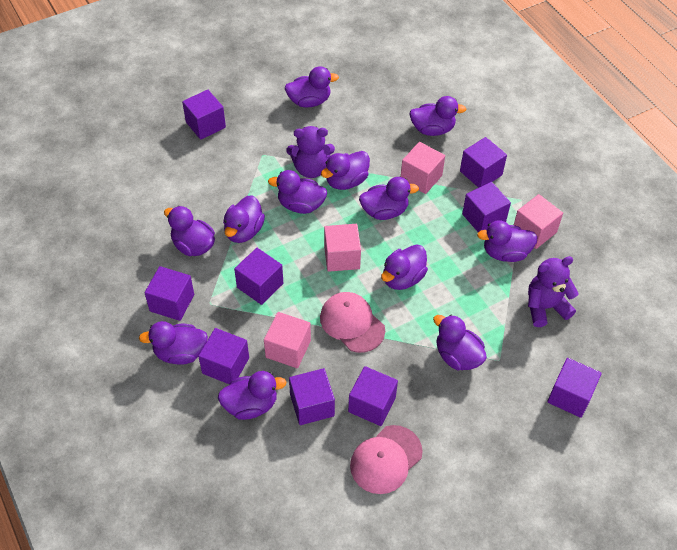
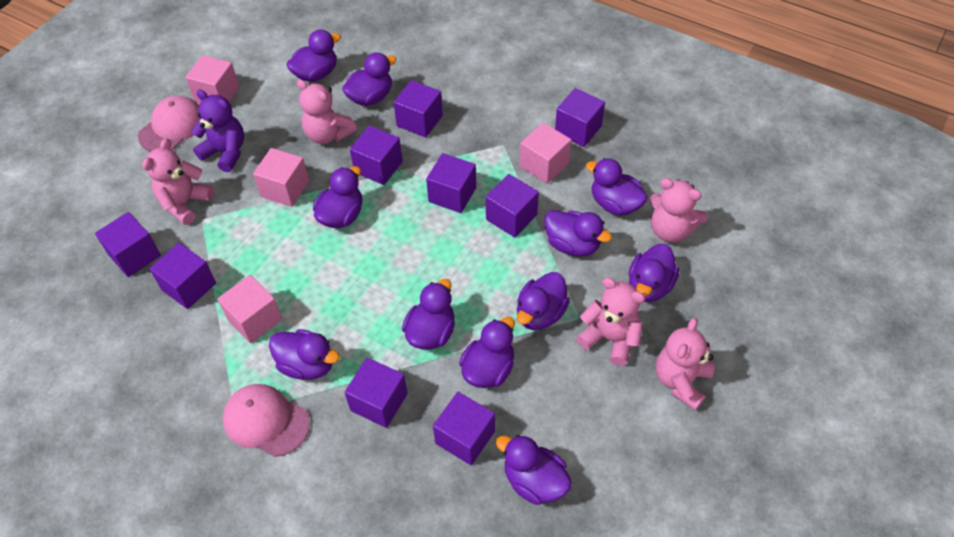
pink teddy bear: none = 0 -> [142,138,214,225] [297,79,357,144] [577,277,645,366] [650,178,708,242] [656,318,715,411] = 5
purple duck: [139,321,208,365] [164,206,215,256] [218,371,286,420] [223,195,265,243] [268,170,327,214] [285,66,339,107] [321,151,370,190] [359,177,419,220] [381,244,428,290] [409,96,466,136] [433,315,487,370] [477,220,538,262] = 12 -> [269,329,340,380] [286,29,341,82] [313,166,362,228] [342,52,397,106] [402,279,455,350] [459,317,515,388] [496,435,572,505] [517,272,570,330] [544,210,612,256] [586,158,648,215] [629,244,679,302] = 11
purple teddy bear: [286,126,335,178] [528,256,579,327] = 2 -> [191,90,244,172] = 1

